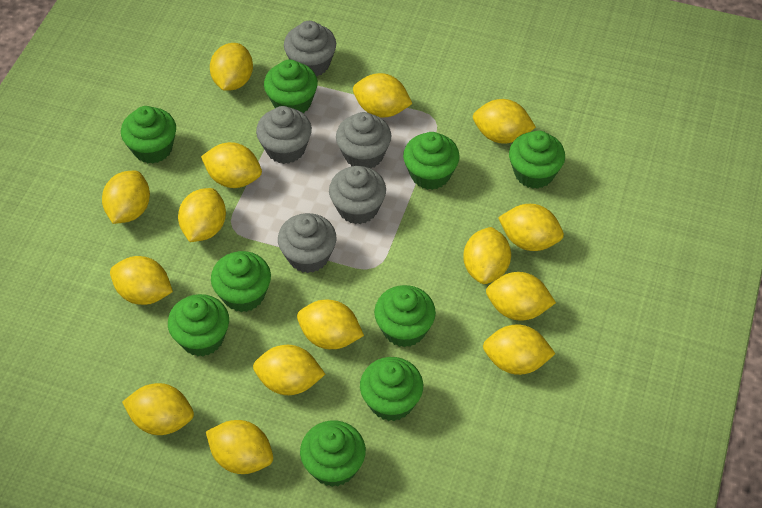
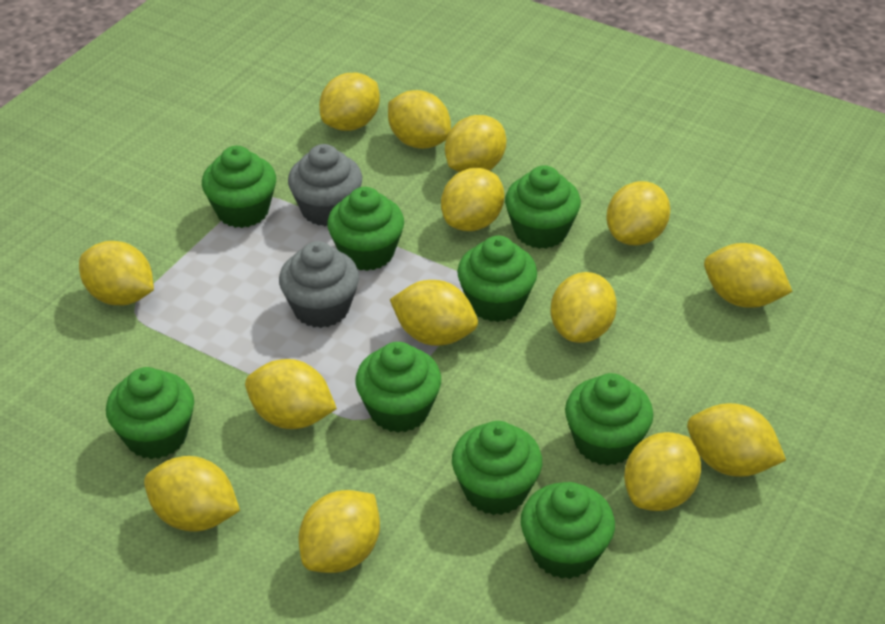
grey cupcake: [256,106,312,164] [278,213,337,273] [284,21,336,76] [329,166,386,224] [336,112,391,169] = 5 -> [279,241,359,328] [288,144,362,226] = 2
yellow lemon: [102,171,150,224] [110,256,173,305] [122,383,194,435] [178,188,226,242] [201,142,262,188] [206,420,273,474] [210,43,253,91] [253,345,325,395] [297,300,364,349] [353,73,412,117] [463,227,511,284] [473,99,536,144] [483,324,556,375] [486,272,556,321] [498,204,564,251] = 15 -> [79,241,154,305] [144,456,240,532] [245,359,337,429] [298,490,380,573] [319,73,380,131] [388,90,451,149] [390,280,478,346] [441,168,504,231] [445,115,506,172] [550,272,617,343] [606,181,670,246] [624,432,701,511] [687,403,786,477] [704,243,793,308] = 14

